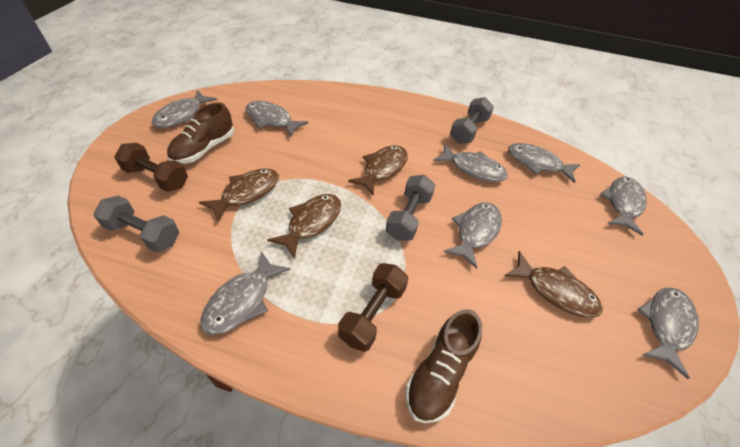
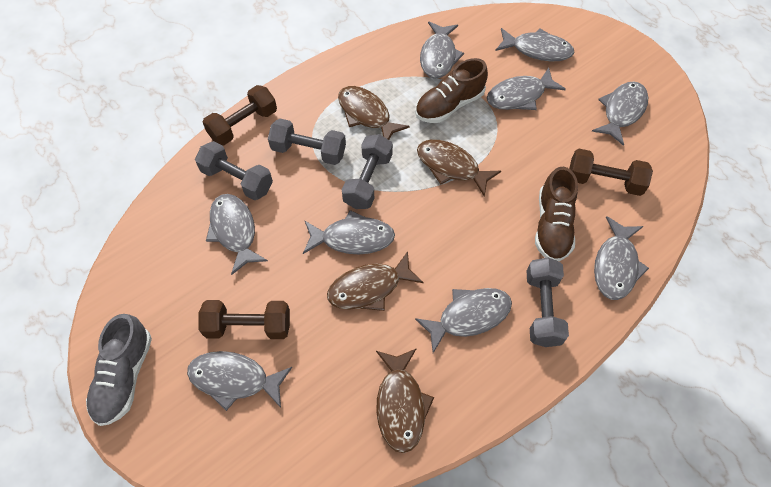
brown dumbbell: [114,143,188,192] [338,263,408,352] = 2 -> [198,300,290,339] [203,85,277,146] [569,149,653,196] = 3
grey dumbbell: [94,196,179,252] [386,175,435,241] [450,97,494,144] = 3 -> [195,141,273,200] [268,119,346,165] [342,134,393,209] [526,257,569,347] = 4
grey fish: [152,90,217,128] [201,251,290,335] [246,101,308,137] [433,144,508,182] [444,202,502,269] [508,143,581,183] [600,177,647,236] [637,287,699,379] = 8 -> [187,351,292,411] [206,194,268,275] [303,210,395,254] [415,288,512,353] [420,21,464,79] [487,68,566,110] [495,28,575,61] [592,81,648,146] [594,216,649,300] = 9
grey shoe: none = 0 -> [86,314,152,426] = 1

